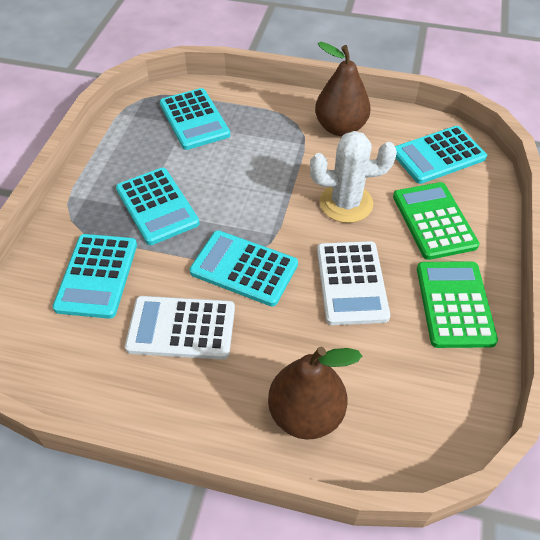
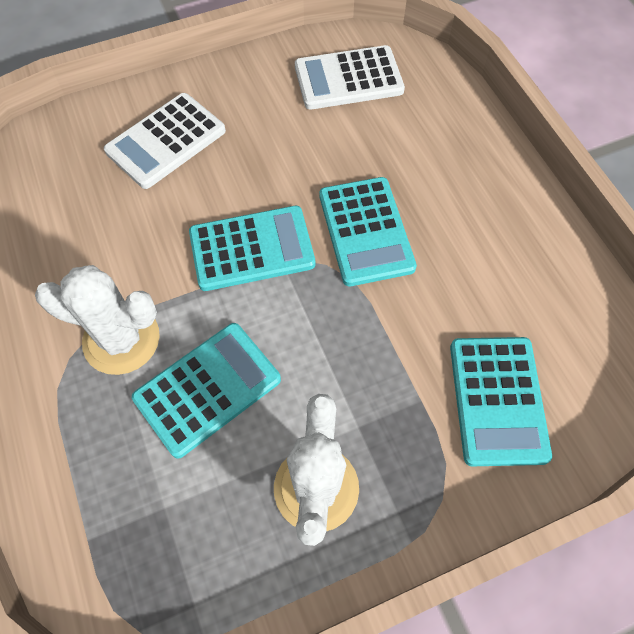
brown pear: [268,347,362,439] [315,42,371,136] = 2 -> none = 0
green calculator: [393,182,480,260] [417,261,498,348] = 2 -> none = 0
turquoise calculator: [53,234,137,319] [116,168,200,245] [160,88,230,150] [189,230,298,306] [395,126,487,184] = 5 -> [132,323,281,459] [189,206,315,291] [319,177,417,286] [450,337,552,466] = 4
white cactus: [310,131,397,223] = 1 -> [35,265,160,375] [274,394,359,546] = 2

